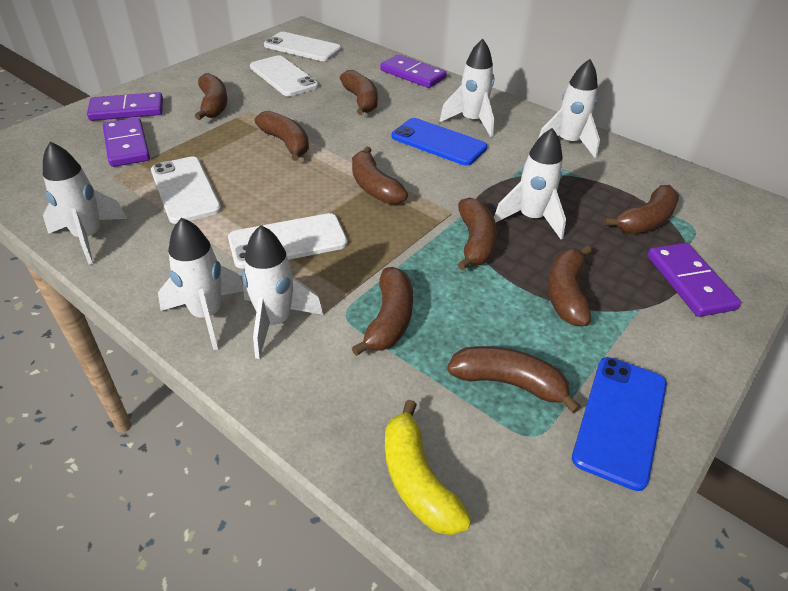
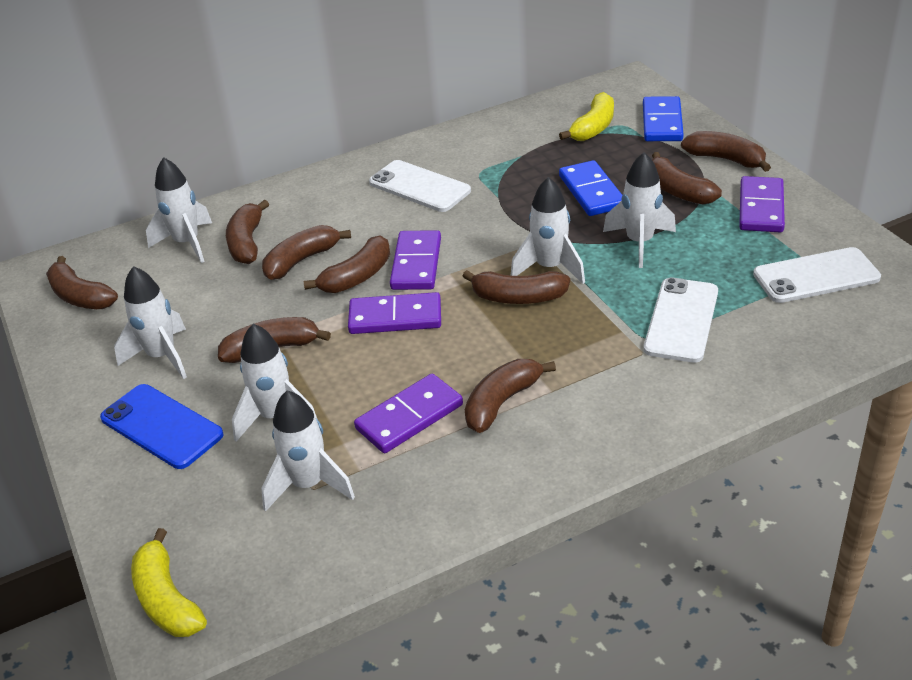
blue domino: none = 0 -> [559,160,622,216] [643,96,684,141] = 2
blue phone: [392,118,487,166] [572,357,667,491] = 2 -> [100,384,224,469] = 1
white phone: [151,157,221,224] [228,213,348,269] [250,56,319,96] [264,32,341,61] = 4 -> [369,160,471,212] [644,277,718,363] [753,247,881,303] = 3
yellow banana: [385,400,471,535] = 1 -> [131,528,207,637] [559,92,614,141] = 2

